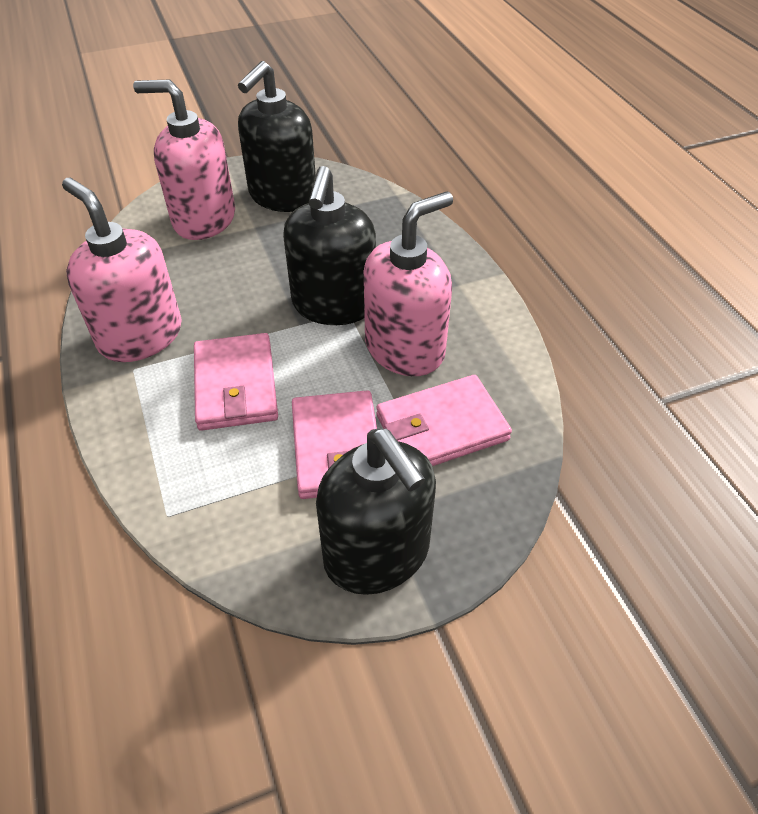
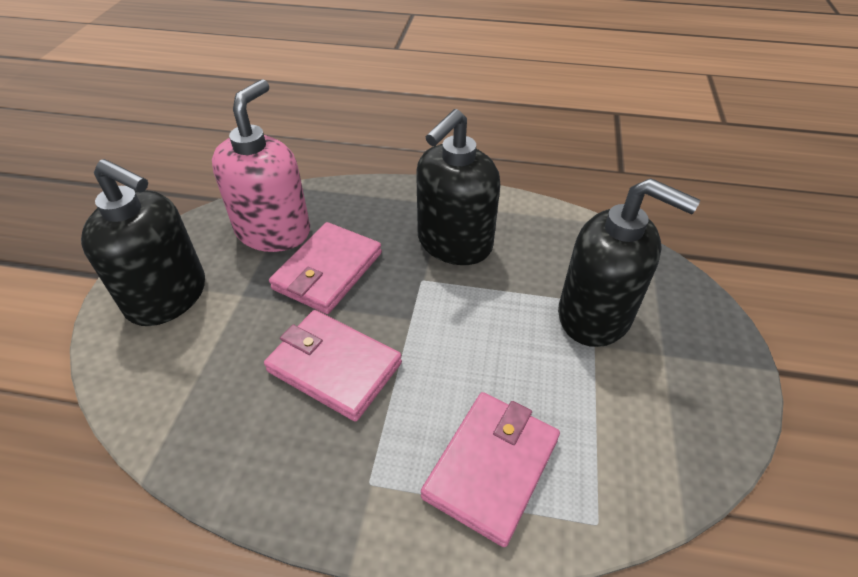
pink soap dispenser: [62,177,182,362] [133,79,235,240] [364,191,453,376] = 3 -> [212,79,310,252] = 1

